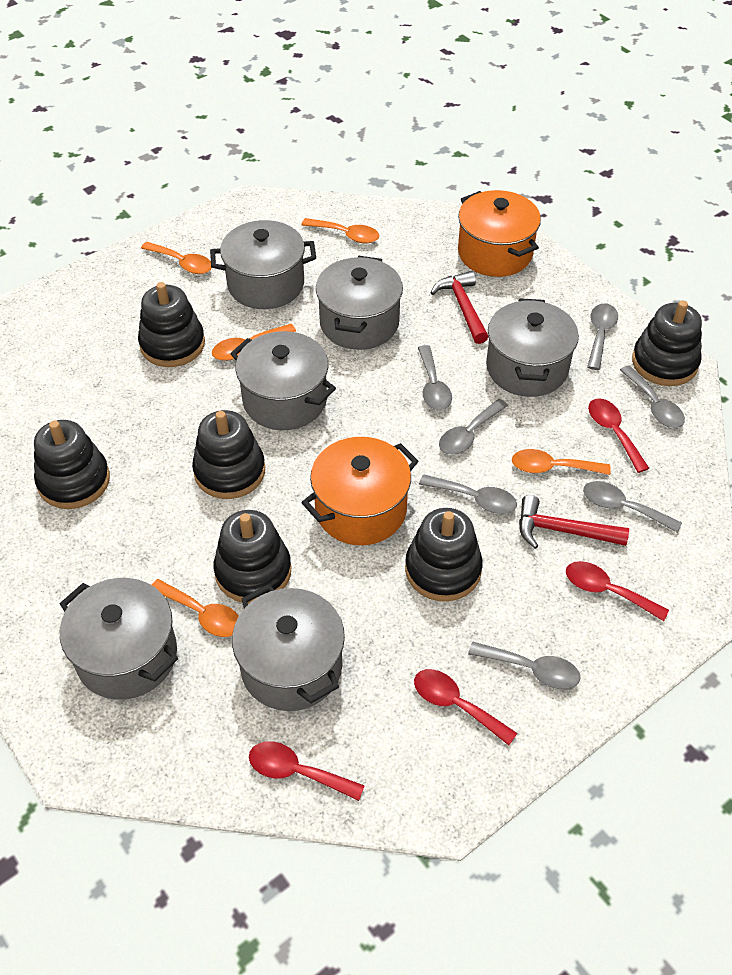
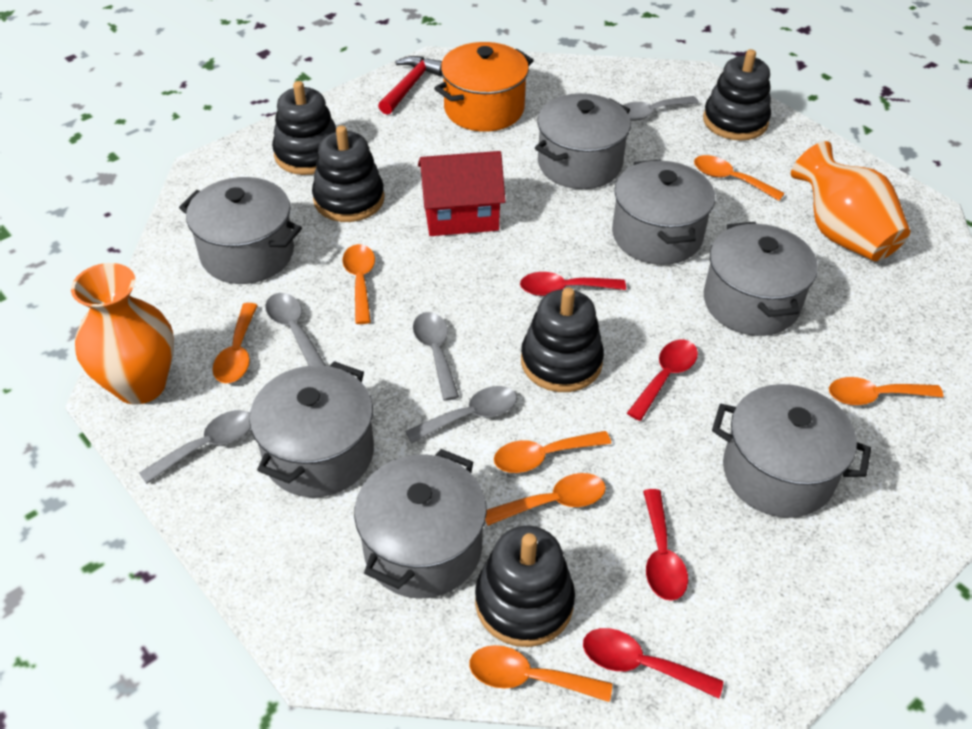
black stacking toy: [34,420,110,509] [138,282,205,367] [192,410,265,499] [213,510,291,603] [405,508,483,601] [632,301,702,386] = 6 -> [272,81,336,175] [312,125,385,222] [475,526,575,647] [521,288,604,392] [703,49,771,140] = 5
grey pot: [60,578,178,700] [210,220,316,309] [230,331,336,430] [232,584,345,711] [316,256,403,350] [486,298,579,397] = 6 -> [179,177,302,284] [249,361,374,497] [354,449,487,599] [535,93,631,189] [612,159,715,265] [704,222,818,336] [712,384,871,518] = 7
grey spoon: [418,345,452,410] [419,474,517,514] [439,399,508,455] [468,642,580,689] [583,481,682,533] [587,303,618,370] [620,365,685,428] = 7 -> [139,410,251,484] [265,293,326,366] [405,386,517,443] [413,312,459,401] [624,96,699,121] = 5
orange pot: [301,437,418,545] [458,190,541,277] = 2 -> [434,42,534,132] = 1
orange spoon: [141,242,212,274] [152,579,239,637] [212,324,296,361] [301,218,379,243] [512,449,611,475] = 5 -> [212,303,258,383] [342,244,375,324] [469,645,612,702] [486,473,606,526] [494,431,611,473] [694,155,784,201] [829,377,943,405] = 7
orange vase: none = 0 -> [71,263,174,405] [791,141,910,261] = 2
red hammer: [430,271,488,344] [519,495,629,549] = 2 -> [378,56,442,115] = 1
red house: none = 0 -> [418,151,506,236] = 1

